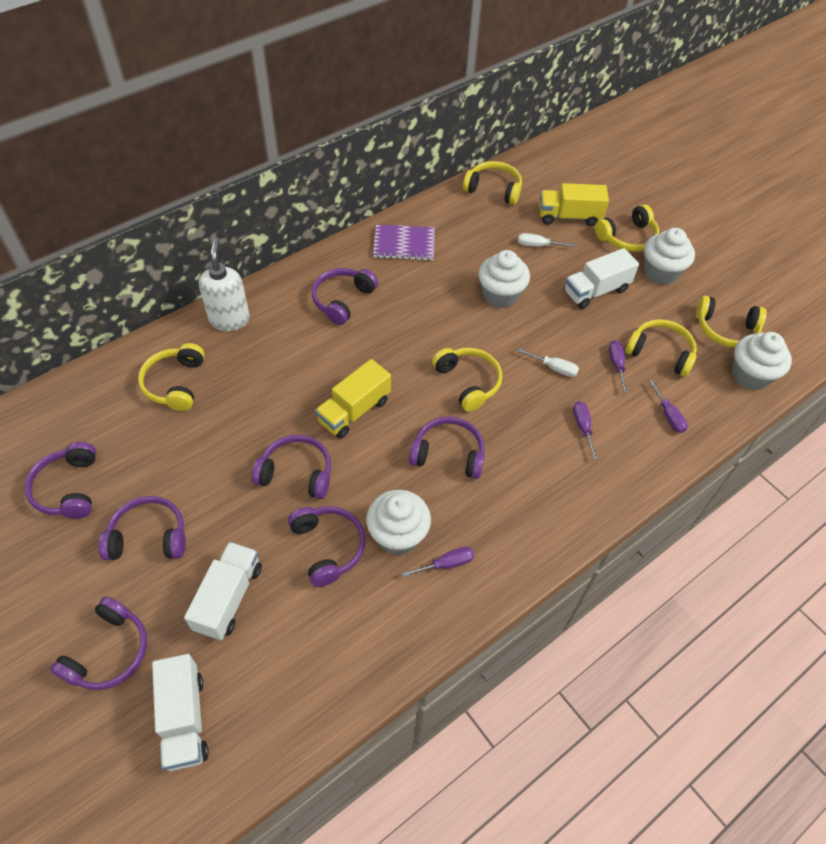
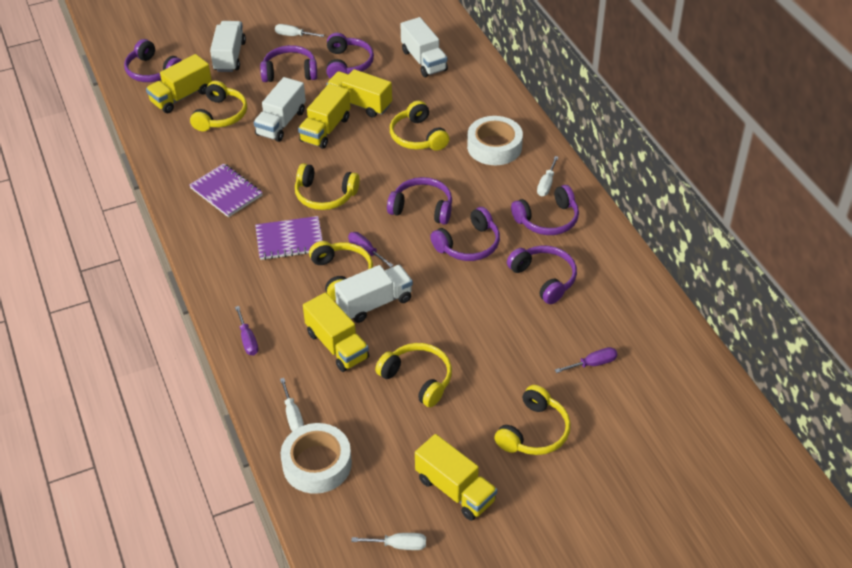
purple notebook: [373,224,435,261] = 1 -> [189,163,263,217] [255,216,323,260] = 2
purple screwdriver: [402,547,474,577] [573,401,598,459] [609,340,628,393] [649,380,688,433] = 4 -> [235,306,258,355] [348,232,394,267] [555,347,617,373] = 3
white cupcake: [366,490,431,555] [478,250,530,308] [644,228,695,285] [732,332,792,390] = 4 -> none = 0
white screwdriver: [518,233,575,247] [518,348,579,377] = 2 -> [275,24,324,37] [280,378,304,432] [351,533,426,550] [537,156,558,197] = 4
white soap dispenser: [199,239,250,331] = 1 -> none = 0
white tape: none = 0 -> [281,423,352,494] [467,116,523,165] = 2
white truck: [152,654,209,771] [184,542,262,640] [564,248,639,309] = 3 -> [210,21,246,72] [254,77,306,142] [334,265,413,323] [400,17,448,77] = 4
yellow truck: [315,359,391,439] [539,183,609,226] = 2 -> [146,54,212,113] [298,83,351,149] [303,292,369,372] [327,69,392,118] [415,434,497,521] = 5

